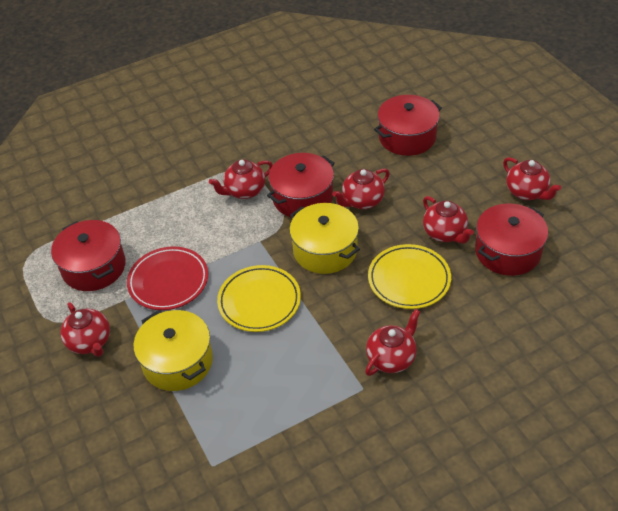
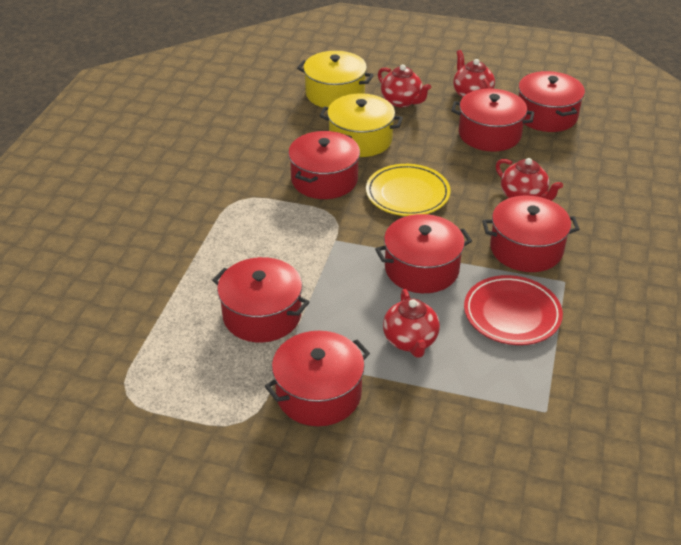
red pot: [51,220,126,291] [267,153,335,217] [374,95,442,156] [475,203,548,276] = 4 -> [212,257,309,343] [265,331,370,426] [288,131,360,199] [375,214,472,293] [451,88,534,152] [482,196,580,272] [518,71,585,132] = 7
red teapot: [60,302,110,357] [209,159,273,199] [332,169,390,209] [365,309,420,376] [423,196,474,244] [503,157,561,200] = 6 -> [378,65,431,107] [383,289,440,358] [453,50,495,98] [496,158,563,201] = 4
yellow plate: [217,265,301,332] [368,244,451,309] = 2 -> [366,164,451,216] = 1

